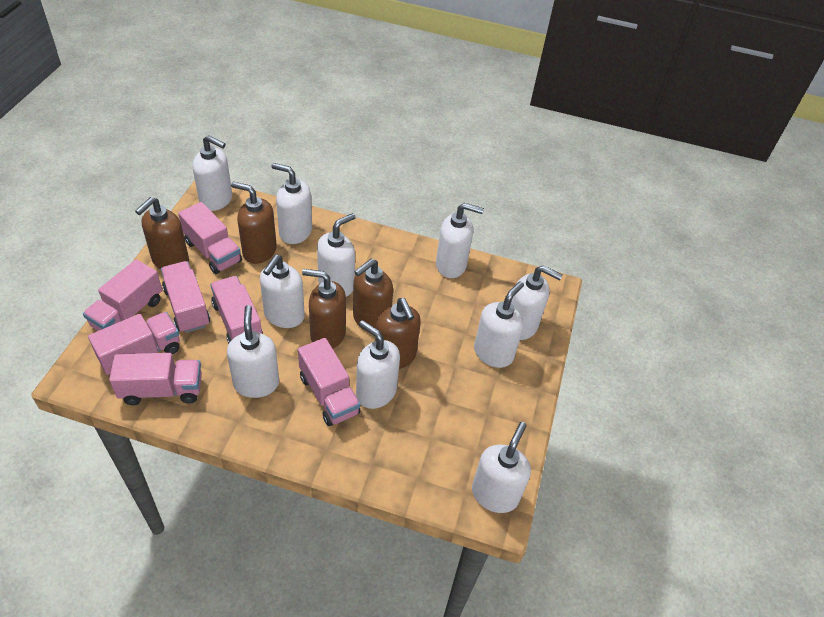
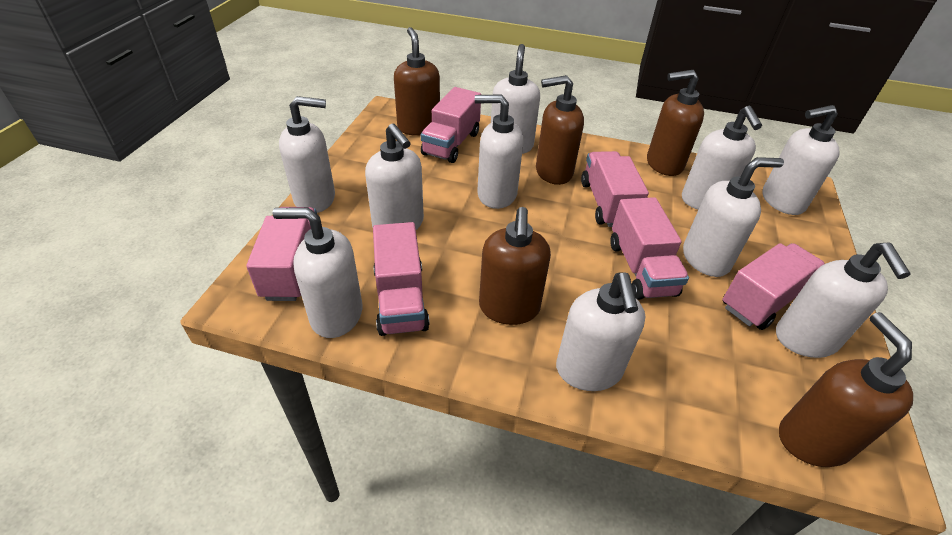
pink truck: [83,259,162,331] [88,312,180,375] [109,353,202,405] [161,261,210,333] [178,202,242,274] [210,276,263,344] [298,338,361,426] = 7 -> [246,207,317,301] [373,222,430,336] [421,87,481,163] [581,151,649,227] [610,197,689,300] [722,243,825,330] = 6

